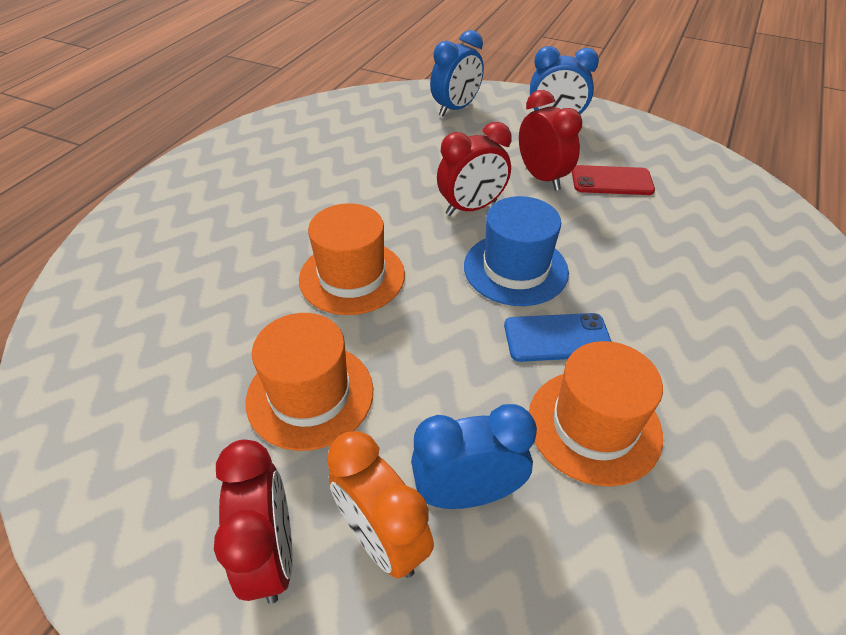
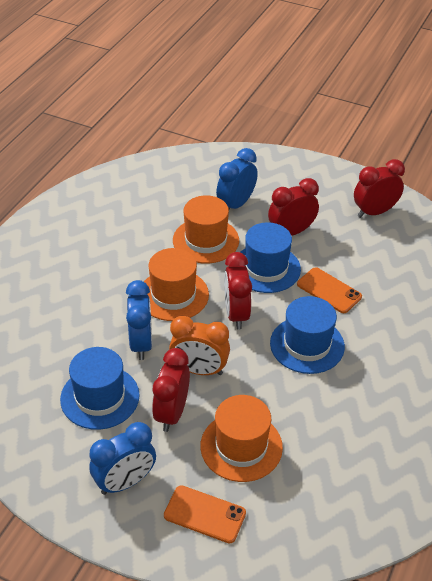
blue hat: [464,196,569,306] = 1 -> [60,347,140,430] [240,222,301,293] [270,296,345,374] = 3
blue phone: [504,313,612,362] = 1 -> none = 0
orange phone: none = 0 -> [164,485,246,543] [297,267,362,313] = 2
red clock: [214,439,292,604] [437,122,512,216] [519,90,582,191] = 3 -> [152,348,190,432] [224,252,252,330] [268,178,319,236] [354,159,405,218] = 4
red phone: [572,165,655,195] = 1 -> none = 0

